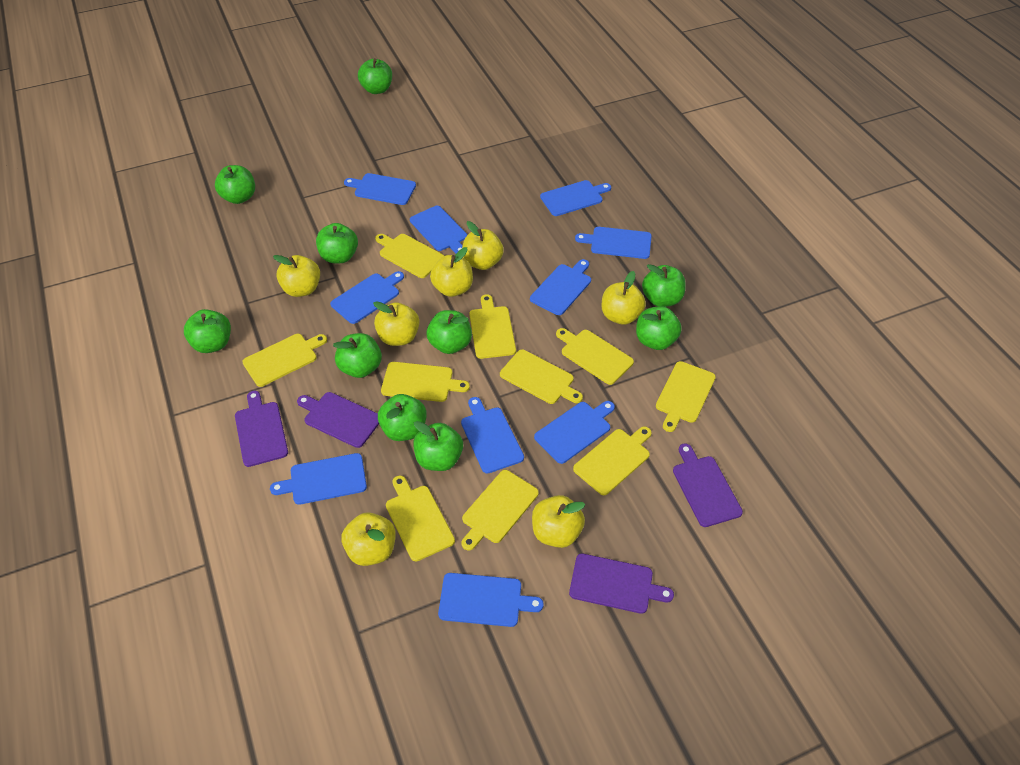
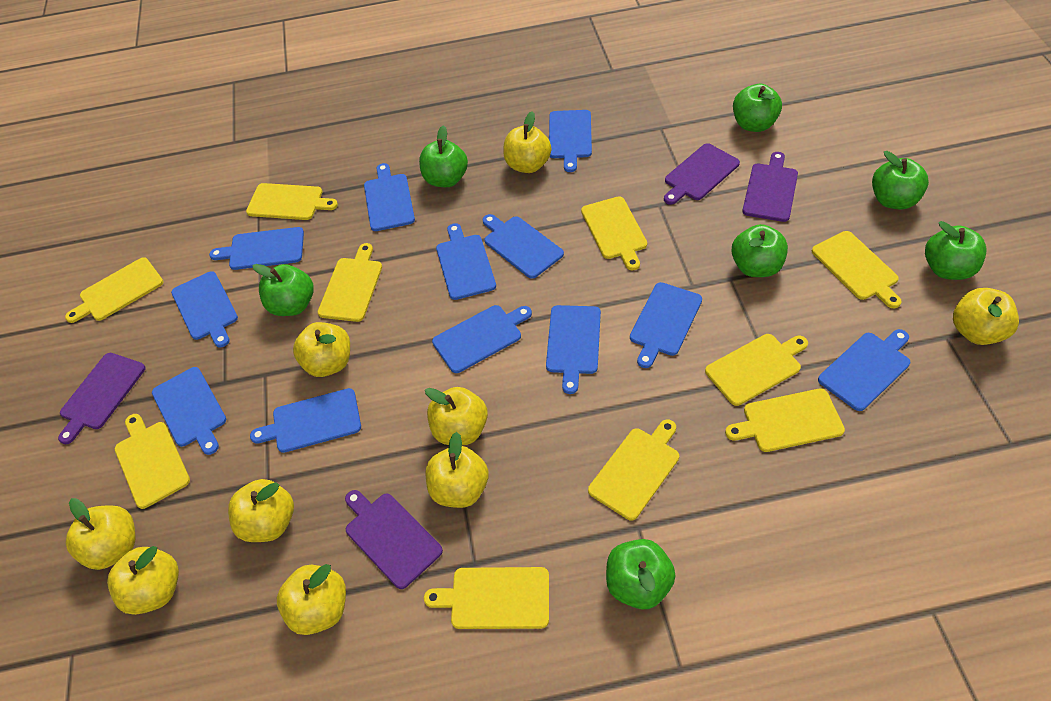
blue cutting board: [270,453,367,505] [330,271,404,324] [344,173,416,205] [410,206,467,254] [438,573,544,627] [461,397,524,474] [530,259,591,315] [534,401,615,464] [540,180,611,216] [575,227,652,259] = 10 -> [152,367,226,455] [171,271,238,347] [209,227,304,270] [250,388,361,453] [364,163,415,231] [432,305,532,373] [436,223,496,300] [482,214,564,279] [546,305,601,394] [549,110,592,172] [630,282,702,368] [818,329,910,411] = 12
green apple: [184,309,231,353] [215,165,255,204] [316,223,358,263] [333,333,382,378] [358,58,392,94] [378,394,427,441] [413,421,463,471] [427,310,472,354] [636,306,682,350] [642,264,686,307] = 10 -> [252,264,314,316] [419,125,468,187] [606,539,676,609] [731,224,788,277] [733,84,782,132] [872,151,929,210] [925,221,987,280] = 7
yellow apple: [273,255,320,297] [342,512,396,566] [373,301,420,346] [430,247,473,297] [462,221,504,270] [532,495,585,548] [602,271,646,325] = 7 -> [66,498,136,570] [107,546,179,615] [228,479,294,542] [277,564,346,635] [293,322,350,377] [425,387,488,445] [426,432,489,508] [503,111,551,173] [953,288,1019,345] = 9

